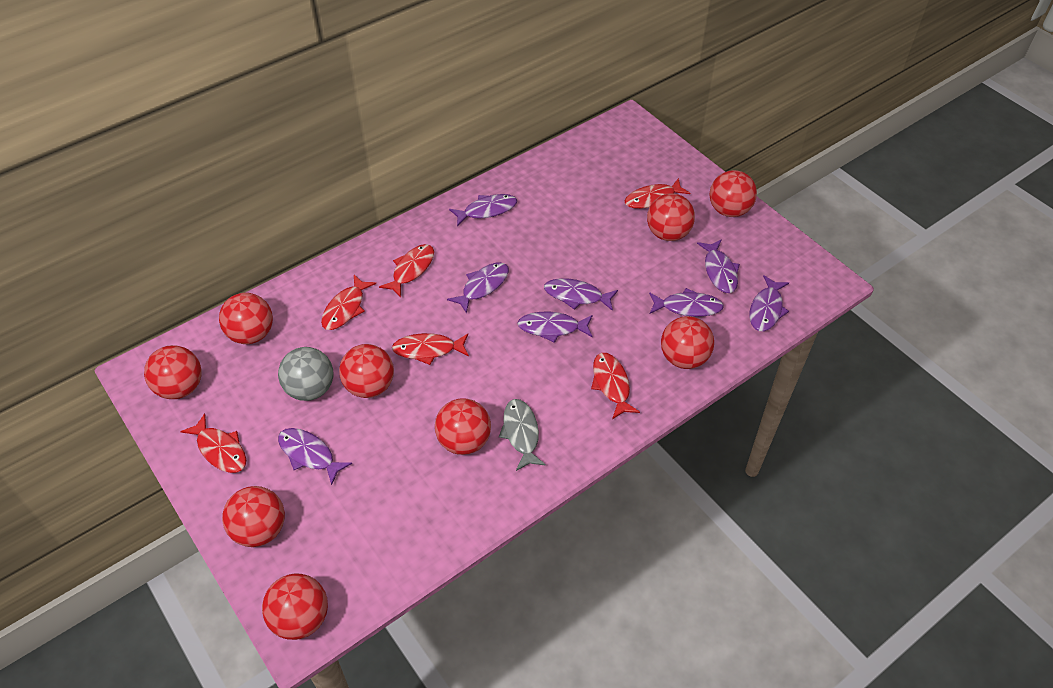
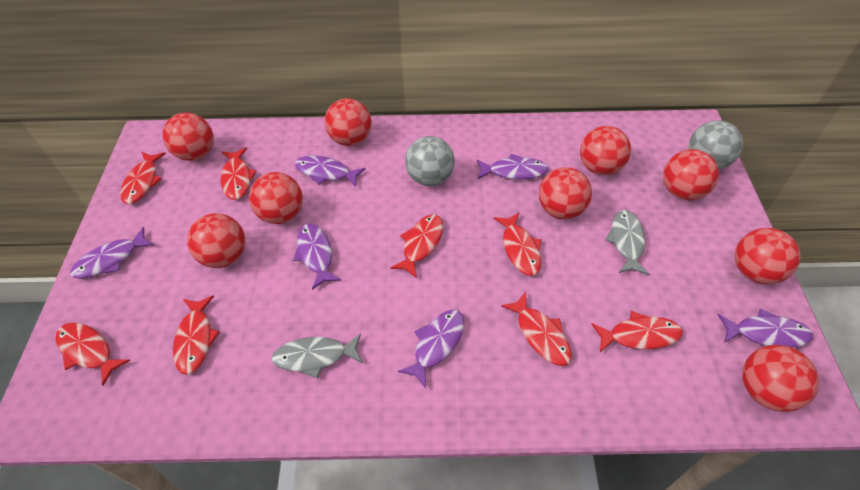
grey ball: [278,347,333,401] = 1 -> [405,136,455,186] [689,120,743,169] = 2
grey fish: [499,399,546,471] = 1 -> [272,334,363,378] [605,210,649,275] = 2
purple fish: [278,428,352,485] [447,262,509,314] [449,194,517,226] [517,311,593,343] [544,278,618,311] [649,288,724,317] [697,239,740,293] [750,275,789,331] = 8 -> [70,227,154,278] [293,224,341,290] [295,156,365,187] [398,310,464,388] [477,154,548,180] [718,308,813,348] = 6
red fish: [180,414,246,473] [321,275,376,330] [379,244,434,298] [392,333,469,365] [591,353,640,419] [625,178,690,209] = 6 -> [55,323,130,386] [120,152,166,204] [173,295,220,375] [221,147,257,200] [390,214,443,279] [493,212,541,276] [501,292,572,366] [592,311,683,352] = 8

